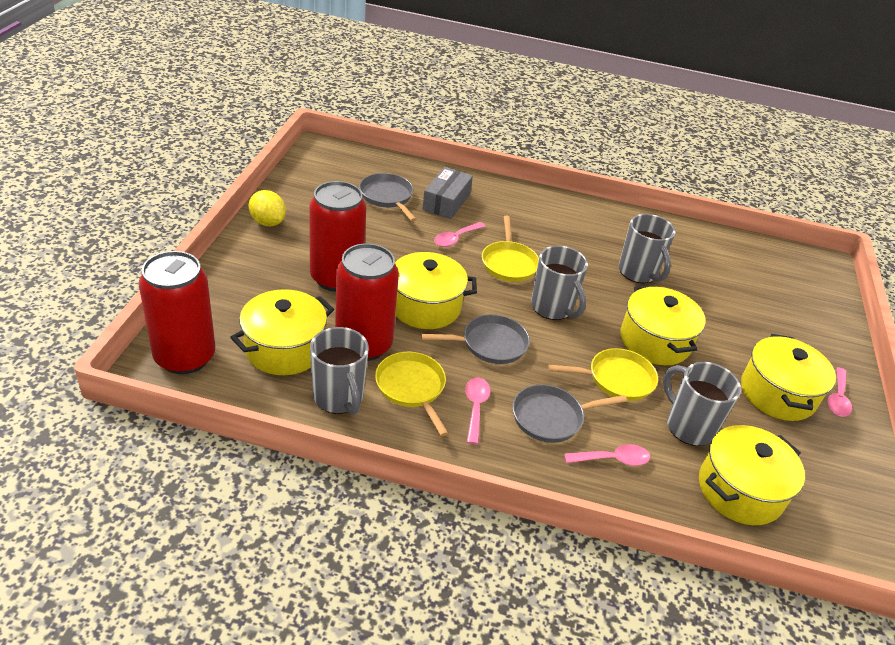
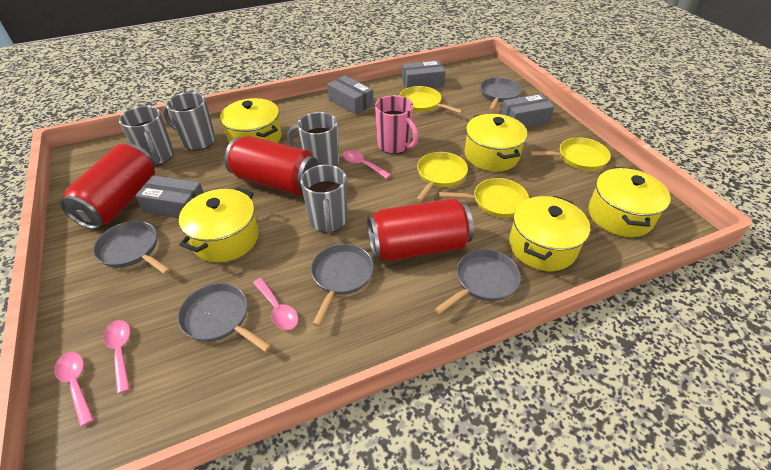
grey box: [422,167,473,219] = 1 -> [135,176,204,218] [327,75,373,115] [402,60,446,88] [501,94,554,128] = 4
grey pan: [359,173,417,222] [421,314,530,364] [512,384,627,443] = 3 -> [93,221,170,274] [178,283,271,352] [311,244,374,327] [435,249,521,314] [480,77,522,111] = 5
pink mug: none = 0 -> [375,95,419,154] = 1
yellow lemon: [249,190,286,226] = 1 -> none = 0
yellow pan: [375,352,449,437] [482,216,539,282] [548,348,658,401] = 3 -> [399,86,463,114] [416,152,468,202] [439,178,529,218] [530,137,611,171] = 4

